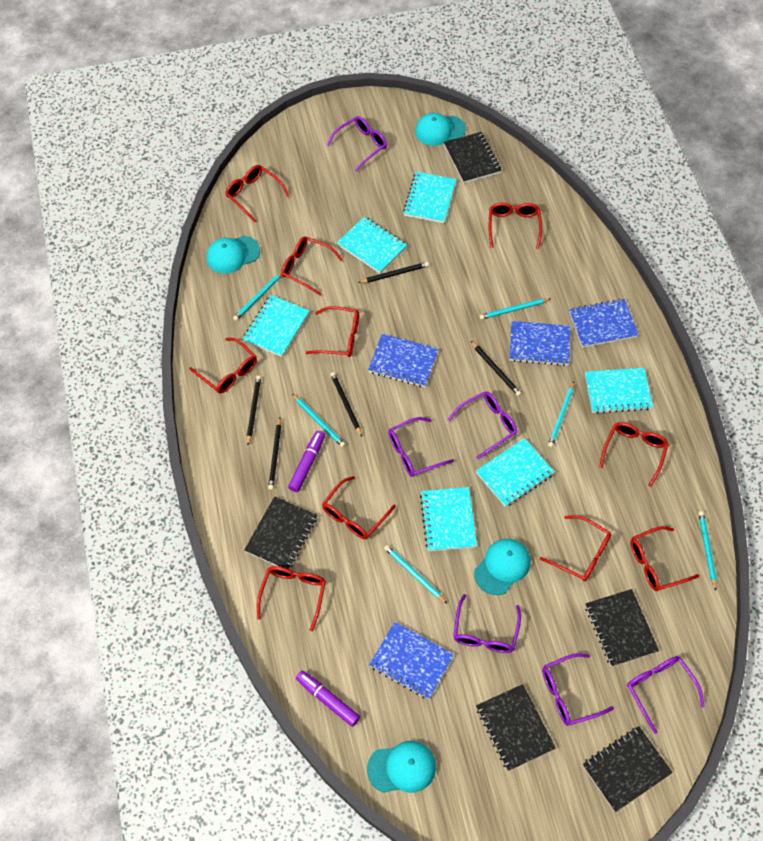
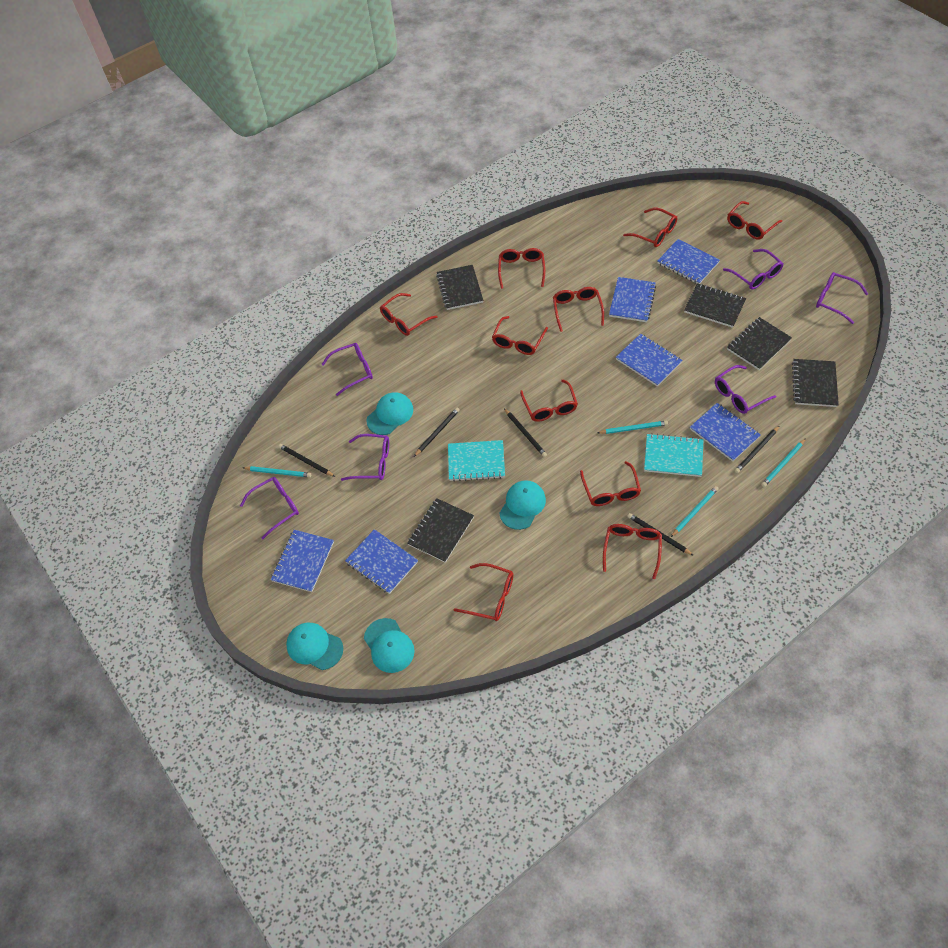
blue notebook: [368,334,438,387] [369,622,454,700] [509,321,570,366] [569,299,639,348] = 4 -> [271,530,334,592] [345,529,418,594] [609,277,656,322] [616,334,683,386] [658,239,720,284] [690,403,761,462] = 6
purple marker: [288,431,325,492] [296,670,360,727] = 2 -> none = 0
turquoise notebook: [243,295,309,357] [337,217,407,273] [403,172,456,223] [420,487,477,551] [476,438,554,507] [585,368,653,414] = 6 -> [448,440,505,482] [644,433,703,477] = 2
turquoise pencil: [233,272,282,321] [292,394,345,447] [384,545,447,604] [480,298,550,320] [548,382,574,447] [699,511,717,591] = 6 -> [243,466,311,477] [597,421,668,434] [671,486,719,537] [761,438,806,487] = 4

